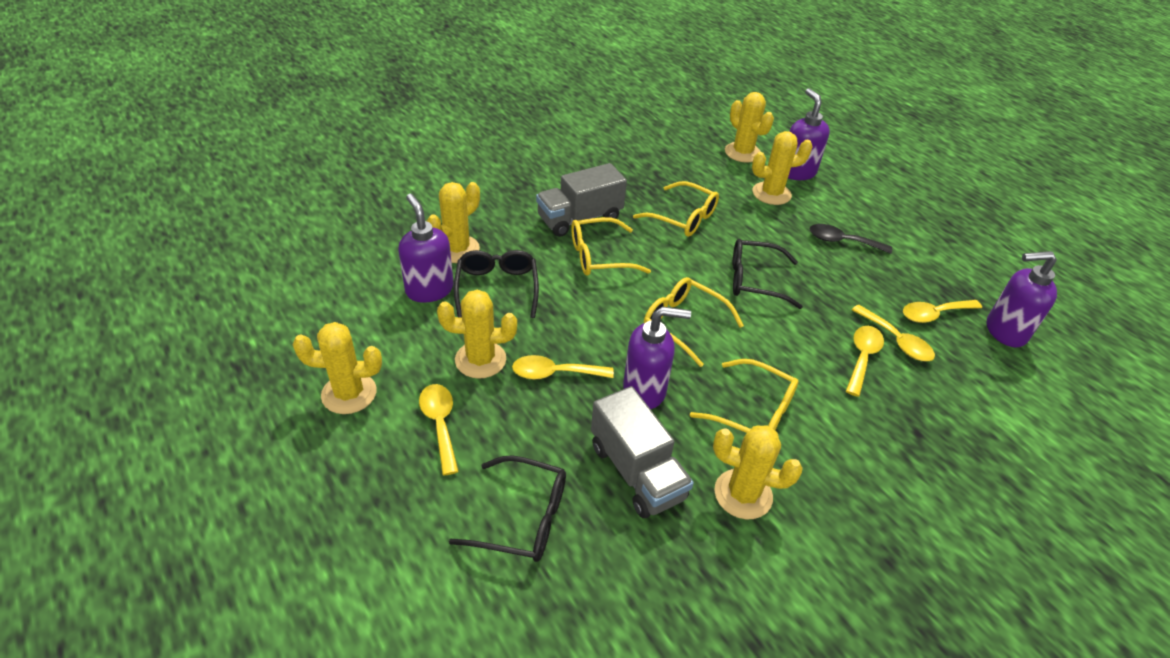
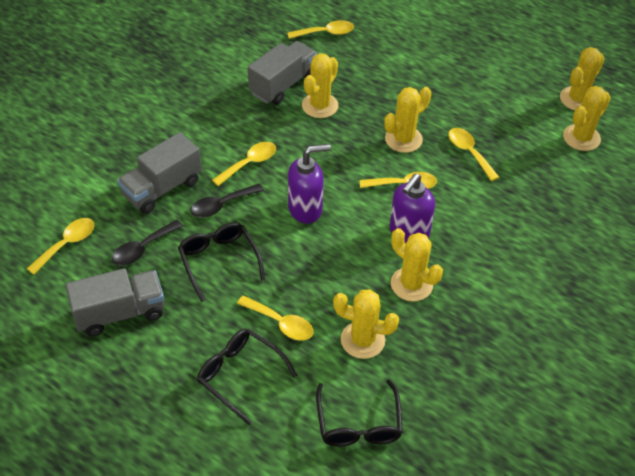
black spoon: [809,224,892,254] = 1 -> [112,220,183,266] [190,183,264,218] = 2
grey truck: [536,163,627,237] [591,386,694,518] = 2 -> [66,268,164,336] [117,132,202,214] [248,41,317,105] = 3
purple soap dispenser: [398,194,454,303] [623,306,691,409] [788,88,830,180] [986,251,1057,348] = 4 -> [288,144,331,224] [389,173,435,243] = 2
yellow glasses: [571,217,651,276] [633,181,719,237] [644,277,744,367] [690,359,799,433] = 4 -> none = 0
yellow spoon: [419,384,459,475] [512,355,614,380] [846,326,884,397] [852,305,935,361] [903,300,982,323] = 5 -> [27,218,94,275] [212,142,276,186] [237,296,313,341] [287,20,354,39] [360,172,437,189] [448,128,499,181] = 6

